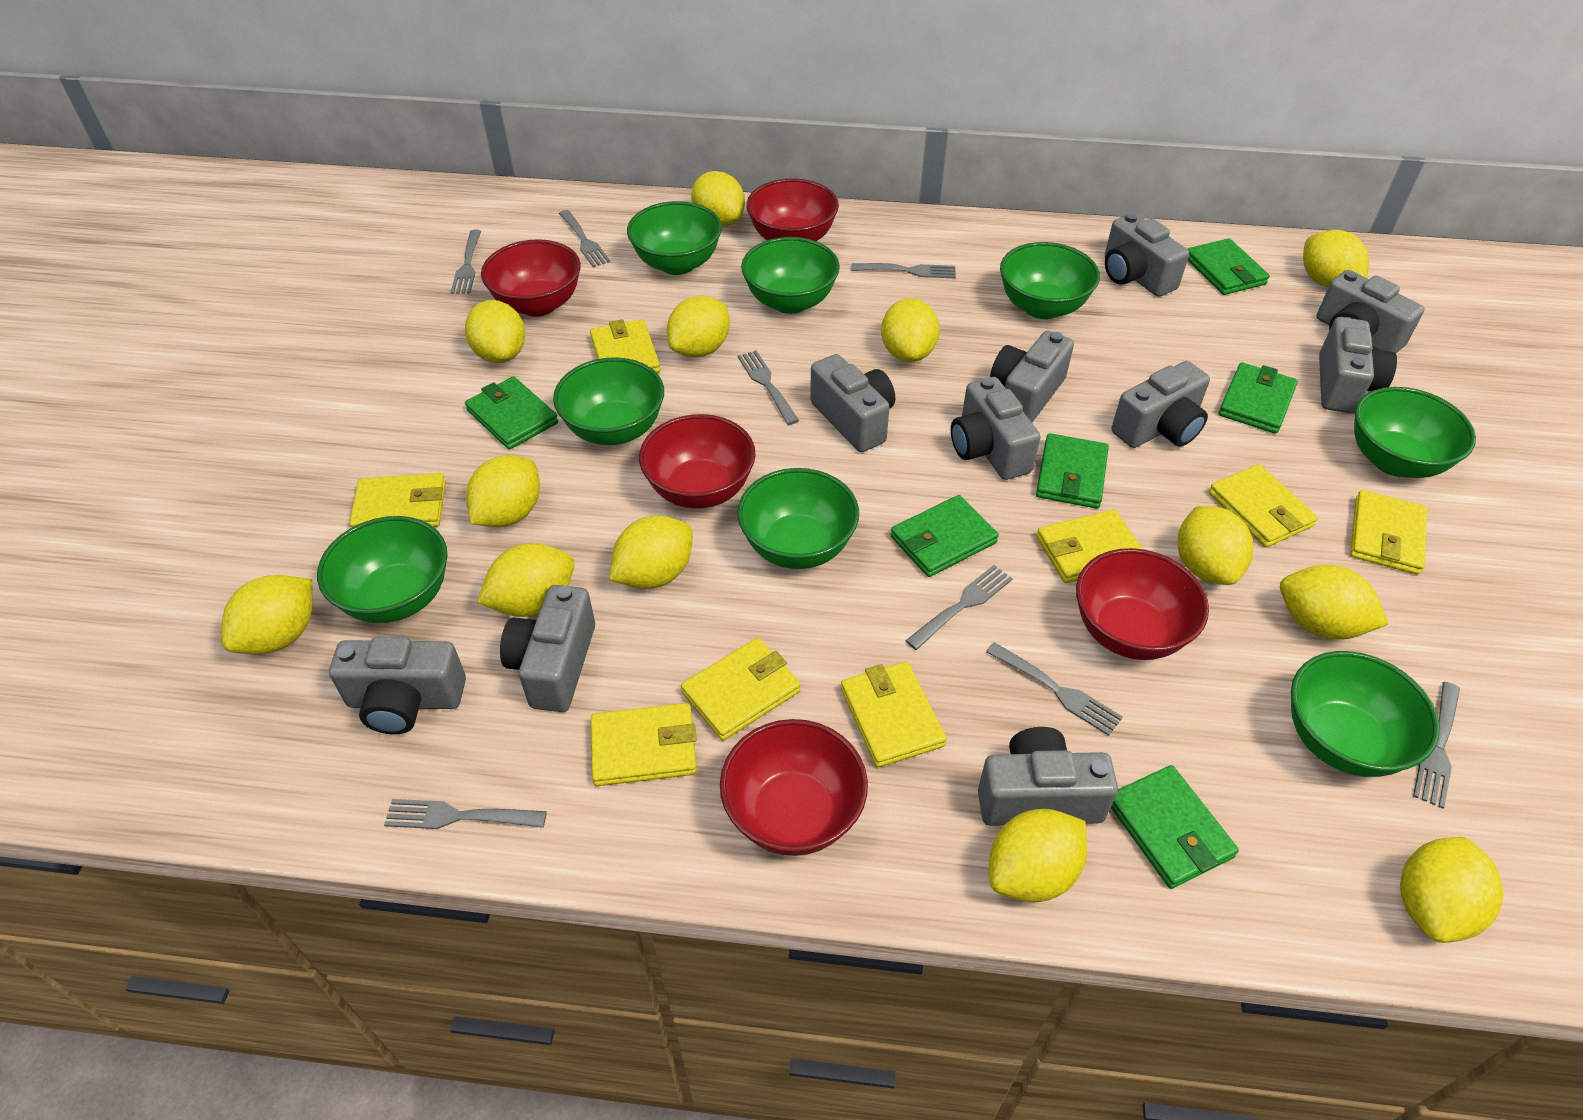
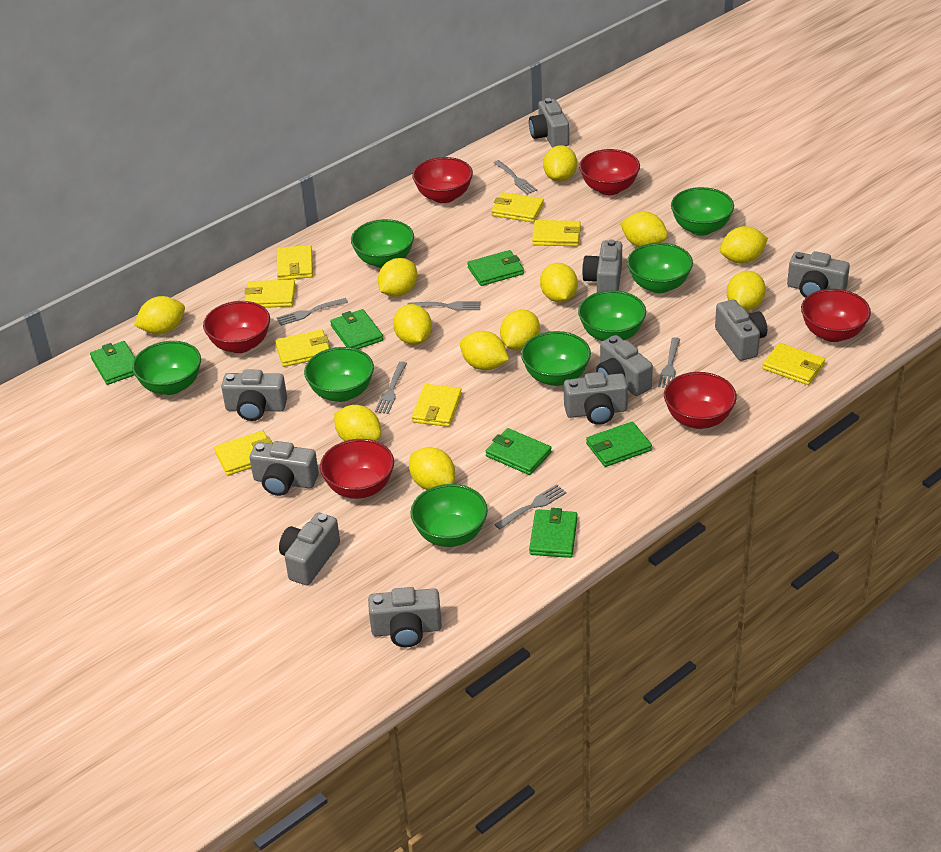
grey fork: [384,799,547,829] [451,230,481,294] [559,210,610,267] [737,350,799,425] [851,263,956,278] [905,565,1013,650] [986,642,1123,736] [1413,682,1460,809] = 8 -> [276,298,348,326] [375,362,407,414] [408,301,481,310] [494,160,537,195] [494,484,567,529] [658,337,680,388] = 6
red bowl: [481,239,581,317] [639,414,756,509] [720,719,868,856] [746,178,839,241] [1076,548,1209,660] = 5 -> [203,301,270,353] [320,439,394,499] [412,157,473,203] [579,149,640,195] [664,372,737,429] [801,289,871,342] = 6
yellow lemon: [221,575,312,654] [465,300,525,363] [466,455,540,527] [477,543,575,617] [609,516,693,589] [667,296,730,357] [691,171,745,226] [881,298,940,362] [989,809,1087,902] [1178,506,1253,585] [1280,565,1389,640] [1303,230,1369,287] [1400,837,1503,943] = 13 -> [134,296,185,335] [334,405,381,441] [378,258,417,297] [393,304,432,345] [409,447,455,490] [460,331,509,370] [500,309,540,350] [540,263,578,302] [543,145,577,182] [620,212,668,247] [720,226,768,264] [727,271,766,311] = 12

